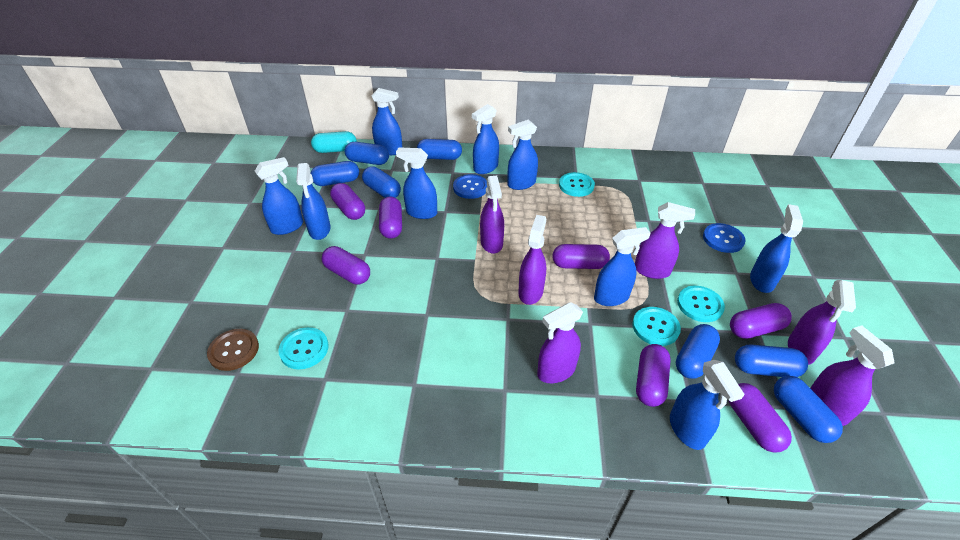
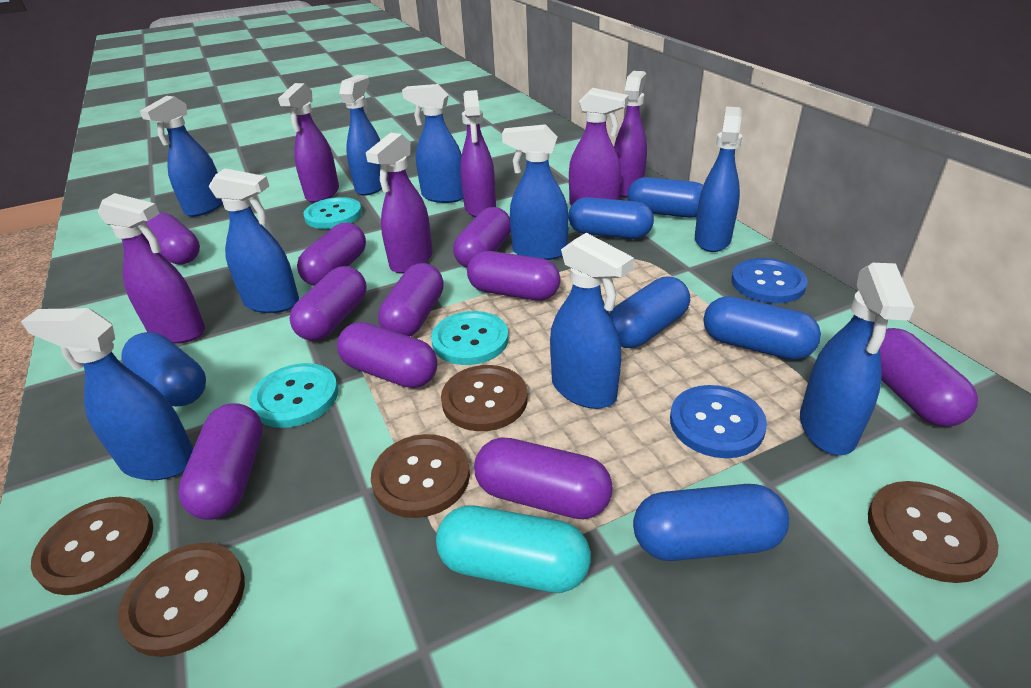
blue capsule: [310,161,359,186] [345,142,389,165] [362,166,401,198] [417,139,462,160] [676,324,720,379] [735,344,808,377] [774,376,843,443] = 7 -> [121,332,206,406] [568,197,654,239] [609,277,690,348] [627,177,703,218] [633,484,789,561] [703,296,821,360] = 6
brown button: [207,329,259,371] = 1 -> [31,497,153,595] [118,543,245,657] [371,434,470,518] [441,365,528,431] [868,481,999,583] = 5
purple capsule: [321,246,370,284] [330,183,365,220] [379,197,402,238] [552,244,610,269] [636,344,671,407] [729,383,792,453] [730,303,792,339] = 7 -> [145,212,200,265] [178,403,263,520] [289,266,367,341] [297,223,366,286] [337,322,438,388] [378,263,444,336] [453,207,511,268] [467,251,560,301] [474,438,613,519] [880,328,978,426] = 10
turquoise button: [278,327,329,369] [559,172,595,197] [632,307,681,346] [677,286,725,322] = 4 -> [250,363,338,428] [303,197,362,229] [431,311,509,365] = 3

